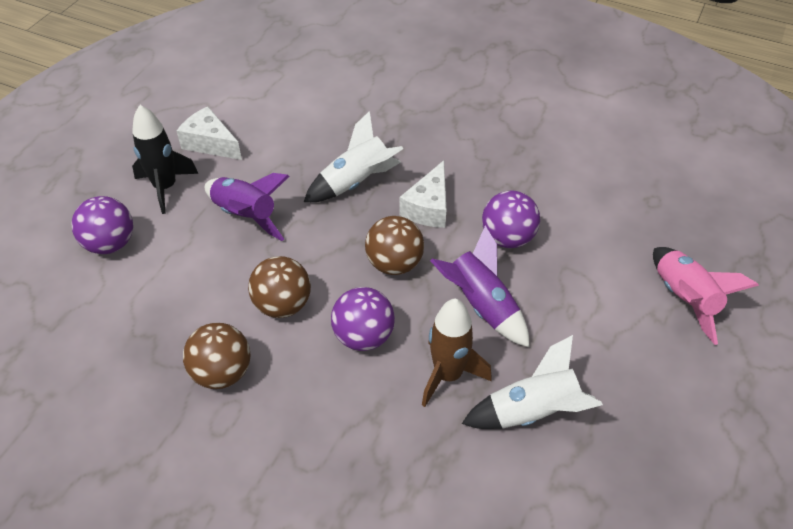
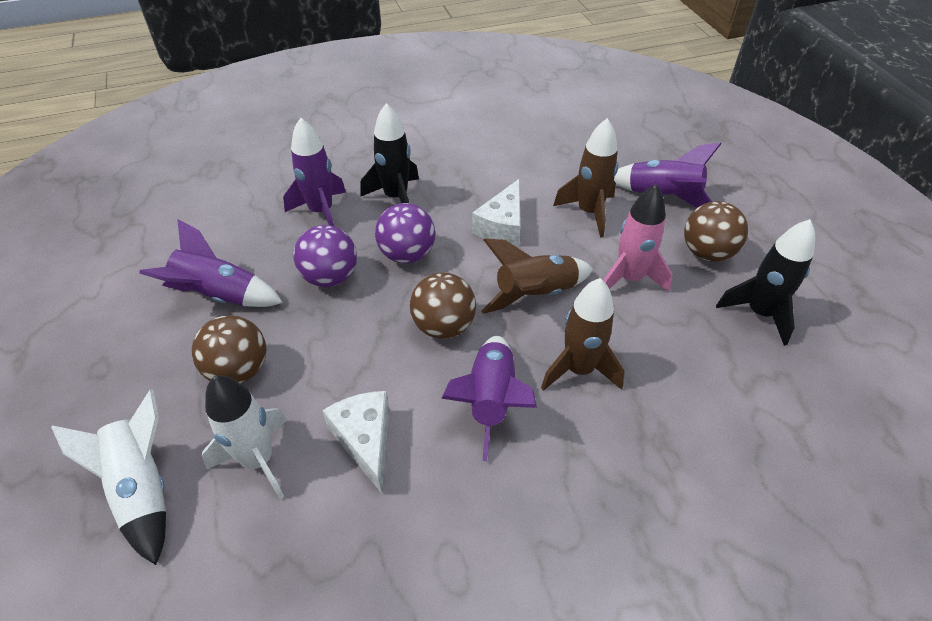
black rocket: [132,105,198,214] = 1 -> [360,103,419,203] [716,219,815,346] = 2
brown rocket: [422,298,492,407] = 1 -> [481,238,593,314] [541,278,625,391] [553,118,618,238] = 3
purple ball: [71,196,133,254] [331,287,395,351] [482,190,540,248] = 3 -> [293,225,357,287] [375,203,435,264] = 2
purple rocket: [205,173,289,241] [430,225,529,347] = 2 -> [139,219,283,307] [283,118,346,226] [441,336,537,461] [614,142,721,208] = 4

